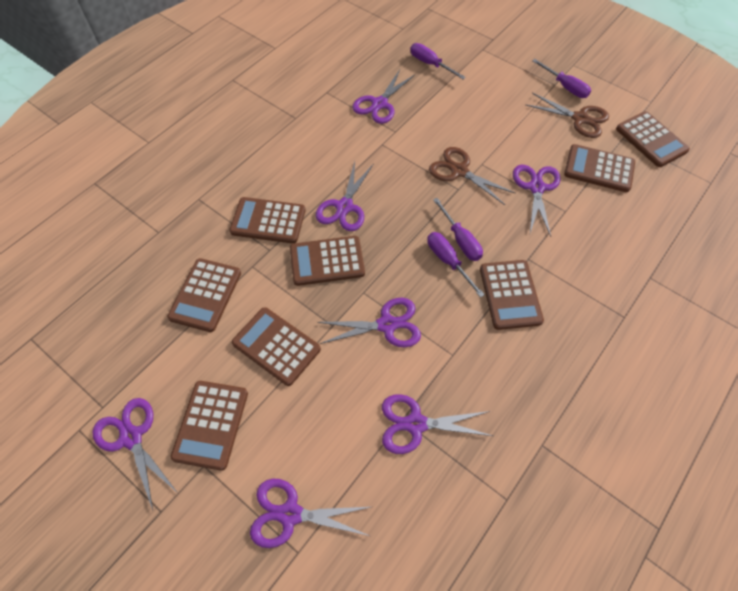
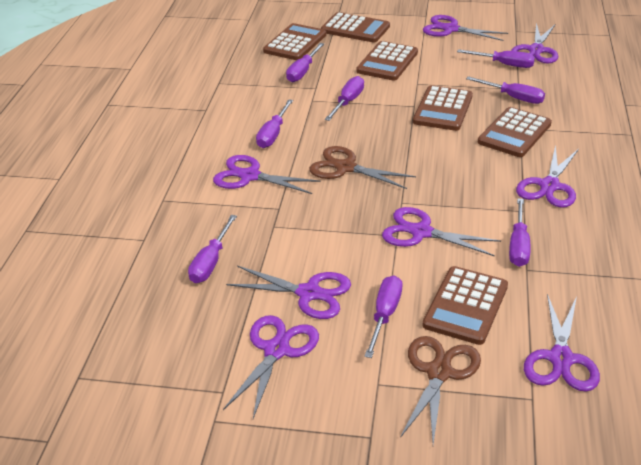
brown calculator: [167,258,241,332] [171,381,248,471] [229,197,306,244] [232,307,321,386] [290,236,365,286] [480,260,544,330] [564,144,635,192] [616,112,690,167] = 8 -> [263,23,326,60] [321,12,390,42] [356,41,418,81] [413,85,473,131] [422,266,508,345] [478,107,552,157] = 6
purple scissors: [92,398,178,510] [250,479,370,548] [316,161,373,231] [317,298,421,347] [352,70,415,124] [382,394,493,454] [513,165,561,237] = 7 -> [213,155,321,194] [223,315,319,419] [226,266,351,319] [382,207,501,256] [423,15,508,41] [511,23,558,64] [516,145,579,207] [524,294,600,392] = 8
purple screwdriver: [410,43,466,79] [427,232,485,298] [433,198,483,261] [532,59,591,98] = 4 -> [188,215,237,283] [256,99,293,148] [286,43,324,82] [325,76,364,121] [365,275,402,358] [457,49,535,68] [466,76,545,104] [509,199,531,267] = 8

